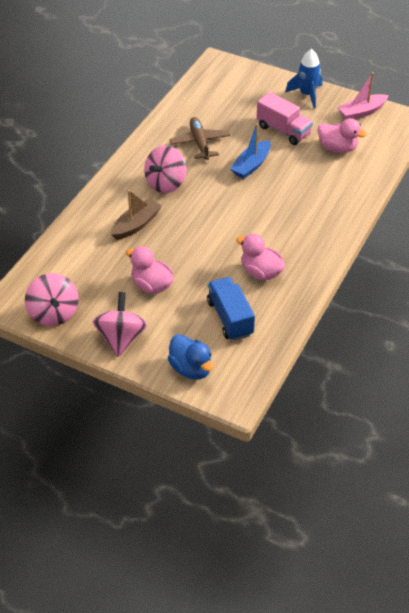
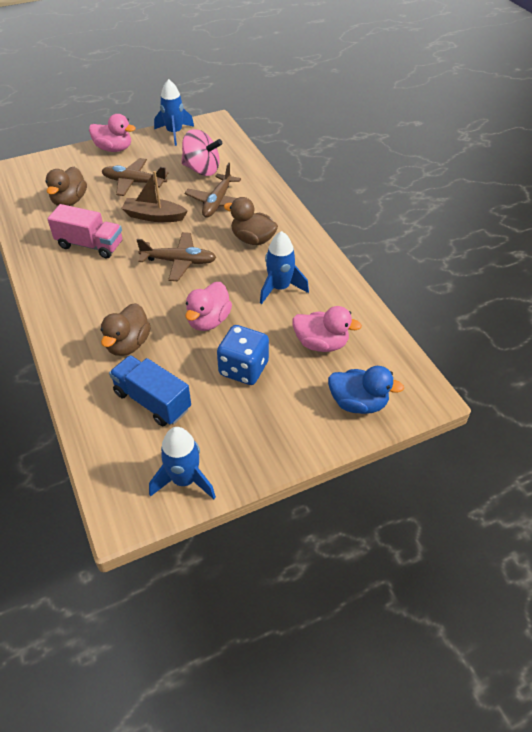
blue boat: [230,123,271,179] = 1 -> none = 0
blue dice: none = 0 -> [217,325,269,385] = 1
blue rocket: [285,49,322,108] = 1 -> [149,427,216,499] [154,79,194,146] [260,231,309,304] = 3
brown duck: none = 0 -> [46,167,87,206] [101,303,151,356] [224,197,278,245] = 3
brown plane: [169,117,230,160] = 1 -> [101,158,168,196] [136,232,216,281] [185,163,241,218] = 3
pink boat: [337,72,389,119] = 1 -> none = 0
pink spinning top: [25,273,79,326] [93,292,147,357] [144,145,186,193] = 3 -> [181,129,222,176] = 1

